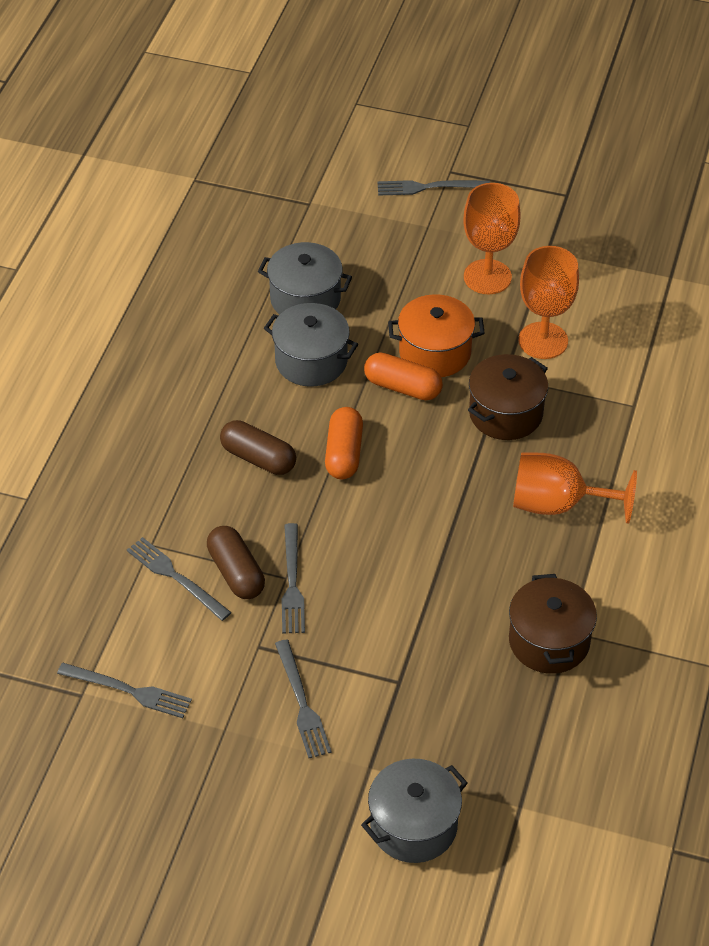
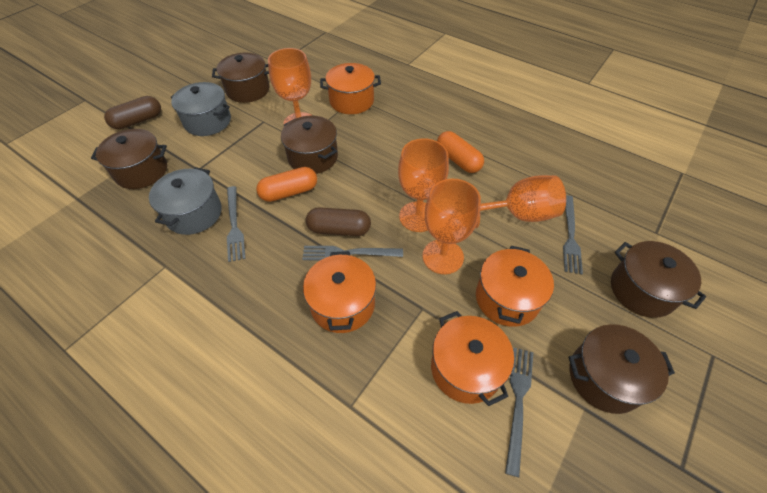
brown pot: [468,354,548,440] [509,574,597,674] = 2 -> [91,129,167,189] [212,53,270,103] [281,116,338,174] [568,324,675,414] [611,241,706,318] = 5
grey fork: [57,663,192,718] [127,537,232,621] [275,640,332,758] [282,523,305,634] [377,180,490,196] = 5 -> [227,186,246,262] [302,246,403,260] [505,348,534,477] [563,195,583,274] = 4
grey pot: [258,242,352,315] [264,303,358,387] [361,759,468,863] = 3 -> [149,167,222,235] [171,82,231,136] = 2
orange goblet: [463,183,521,294] [513,453,637,524] [519,246,579,359] = 3 -> [268,48,313,125] [398,138,449,232] [423,179,481,274] [475,175,566,228] = 4
orange pot: [388,294,485,377] = 1 -> [303,251,376,333] [320,63,381,114] [431,311,514,406] [476,245,554,327] = 4

